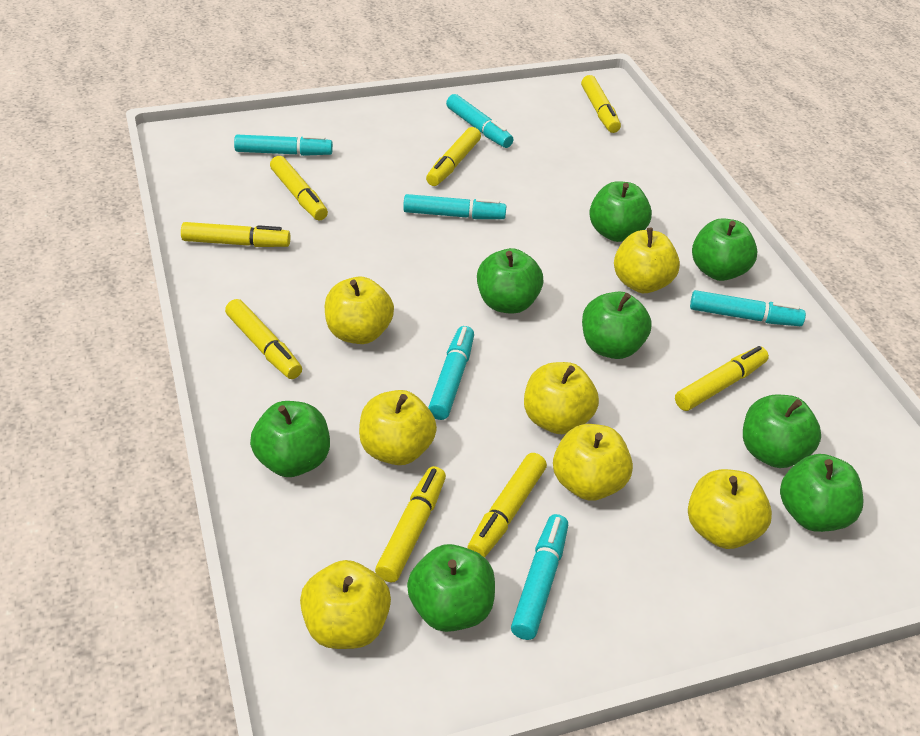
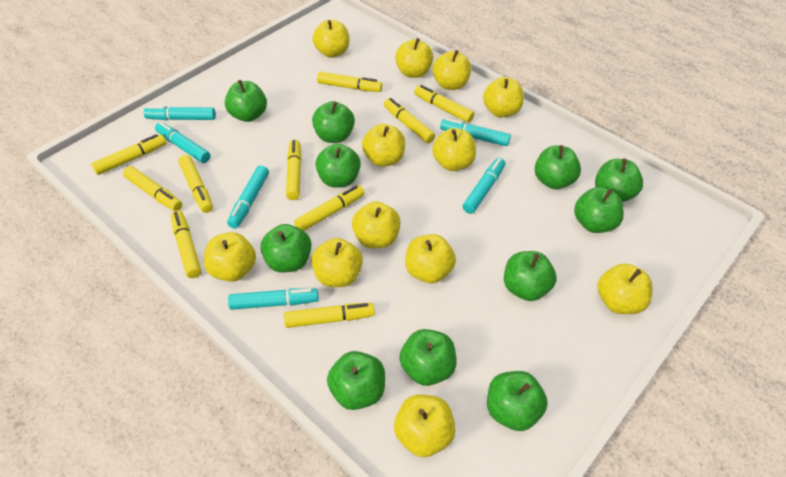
green apple: [250,401,330,477] [407,544,495,632] [477,248,543,314] [582,291,652,359] [589,181,652,242] [692,218,758,281] [743,395,821,468] [780,454,864,532] = 8 -> [225,80,267,122] [261,224,311,273] [312,101,355,143] [315,144,361,188] [327,351,385,410] [400,329,457,386] [487,371,548,431] [504,251,557,301] [535,145,581,189] [574,187,624,233] [595,159,643,202] = 11
yellow apple: [300,560,391,649] [325,277,394,344] [359,390,437,465] [524,362,599,434] [553,424,633,501] [614,228,680,293] [688,469,772,549] = 7 -> [204,232,256,282] [311,238,363,287] [312,20,349,58] [352,201,401,249] [362,124,405,167] [394,394,456,457] [395,38,433,78] [405,234,456,283] [432,50,471,90] [432,128,476,171] [483,77,524,117] [598,264,653,314] = 12
yellow marker: [181,222,291,247] [225,299,302,379] [270,156,328,220] [375,466,446,582] [426,127,481,186] [467,453,547,558] [581,75,621,133] [675,346,769,411] = 8 -> [91,134,166,175] [123,166,182,211] [171,210,201,278] [178,155,213,213] [284,303,375,328] [286,140,302,200] [294,185,365,231] [317,72,382,92] [384,98,435,143] [414,85,474,123] = 10

